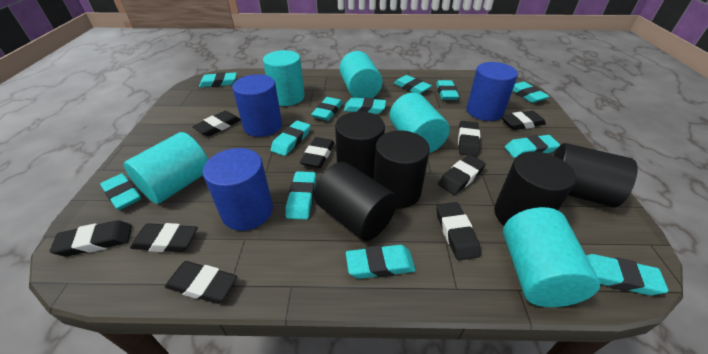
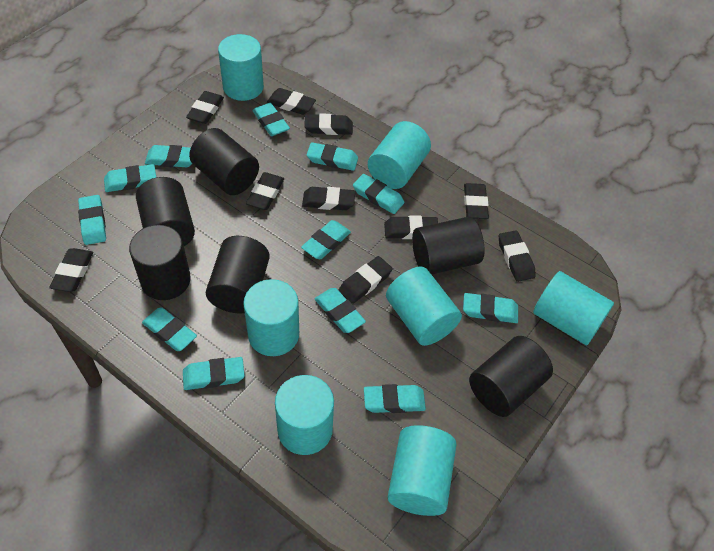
black cylinder: [314,162,398,241] [335,111,385,180] [374,130,430,208] [494,151,576,225] [554,143,638,207] = 5 -> [129,225,191,300] [136,177,195,246] [189,128,259,195] [206,236,270,314] [412,217,485,275] [469,336,553,417] = 6
black eraser: [50,220,132,256] [130,223,198,252] [165,261,237,304] [192,111,241,136] [300,137,334,168] [436,202,481,260] [438,155,486,195] [458,121,480,157] [501,111,546,130] = 9 -> [49,248,93,292] [186,91,224,124] [246,172,284,210] [267,88,316,115] [302,187,355,210] [304,113,353,135] [338,256,393,304] [384,216,438,239] [464,183,489,219] [499,230,536,282] = 10
blue cylinder: [203,148,273,231] [232,74,282,137] [466,62,518,121] = 3 -> none = 0
turquoise cylinder: [124,132,208,204] [263,50,305,106] [340,51,382,98] [390,93,449,153] [503,207,600,307] = 5 -> [218,34,264,101] [243,279,299,356] [275,375,334,455] [368,121,431,189] [386,267,462,346] [387,425,457,516] [533,271,614,345] = 7

